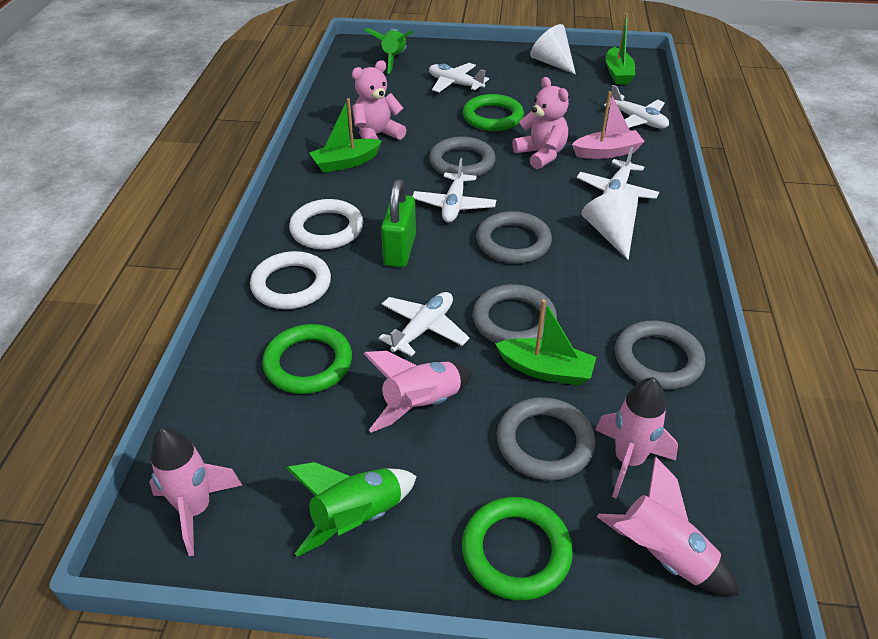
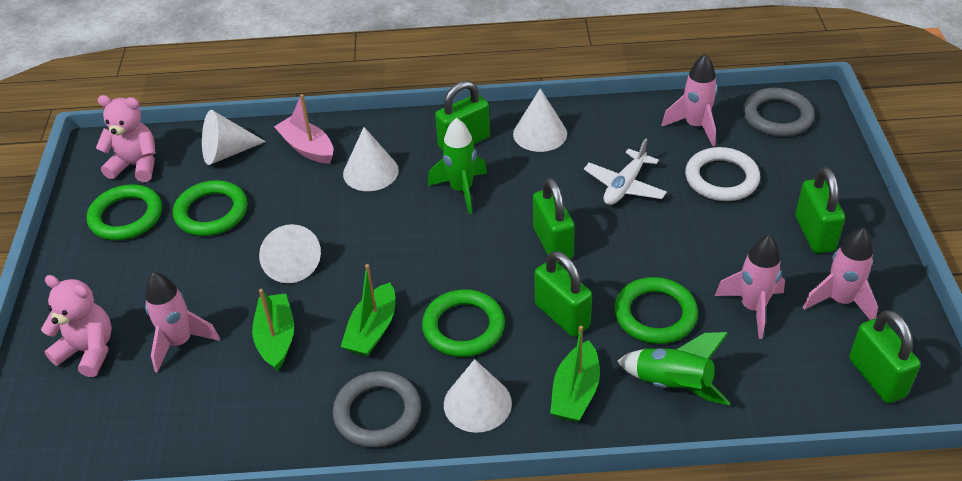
green padlock: [381,179,416,267] = 1 -> [435,81,490,150] [533,178,575,263] [535,251,592,337] [795,167,845,254] [849,310,920,403] = 5
green ring: [262,324,352,394] [462,497,573,601] [463,94,524,131] = 3 -> [86,185,162,240] [173,180,248,236] [422,289,505,357] [614,277,698,344] = 4
grey ring: [429,137,495,177] [473,284,557,343] [476,211,552,264] [497,397,596,481] [615,321,706,390] = 5 -> [333,371,421,448] [743,88,814,137] = 2
white cone: [530,24,576,74] [582,190,639,260] = 2 -> [202,110,266,165] [259,224,321,283] [343,127,399,191] [444,359,512,433] [513,88,567,152] = 5
white plane: [379,292,470,357] [413,158,496,223] [429,63,489,92] [577,147,659,199] [604,85,669,129] = 5 -> [584,138,667,205] = 1
white ring: [250,251,331,309] [289,199,363,249] = 2 -> [685,147,760,201] = 1

